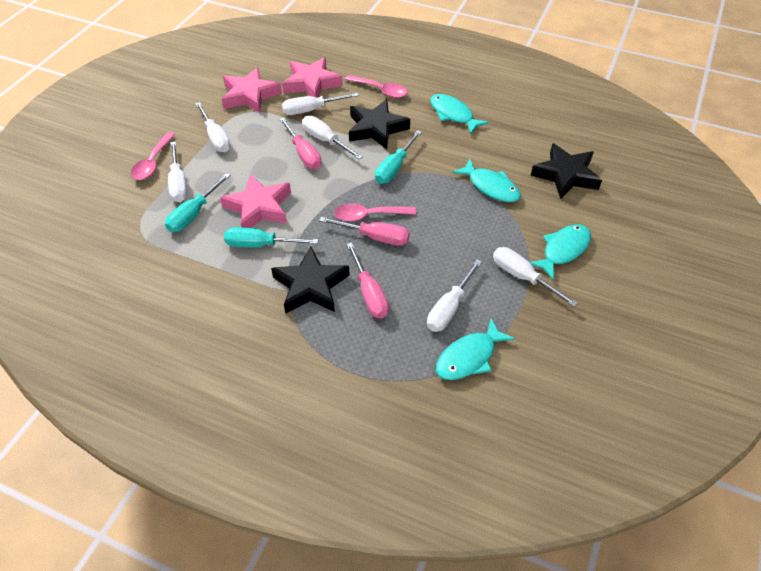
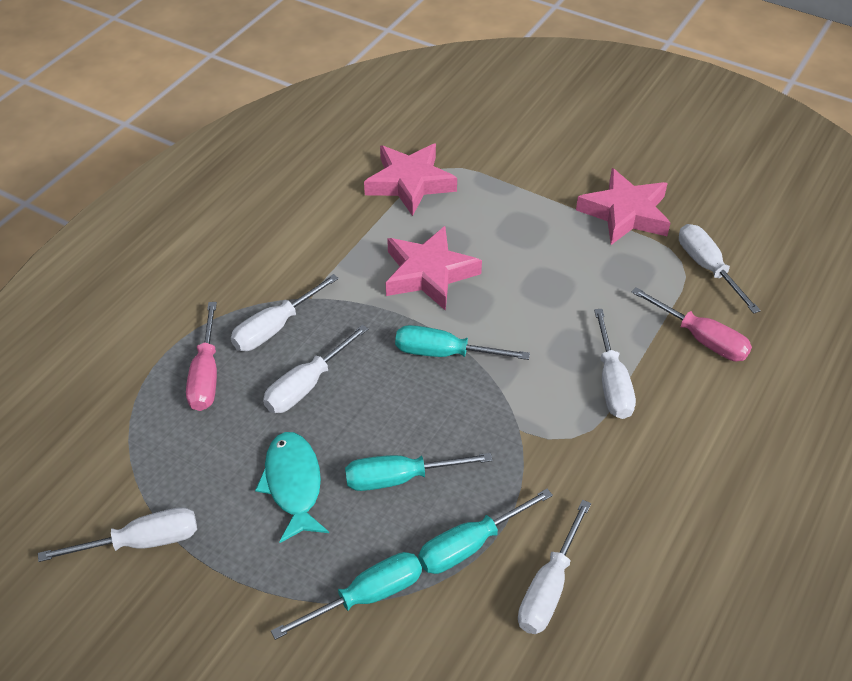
black star: [271,246,350,314] [349,99,410,150] [531,143,602,199] = 3 -> none = 0
pink screwdriver: [279,117,322,169] [319,217,410,246] [346,242,389,318] = 3 -> [186,302,217,411] [632,287,752,361] = 2
pink spoon: [131,132,175,180] [334,203,416,222] [345,75,408,98] = 3 -> none = 0
turquoise fish: [430,94,489,134] [436,318,515,380] [452,159,521,202] [530,225,591,280] = 4 -> [255,432,329,543] = 1
turquoise screwdriver: [165,173,231,232] [224,227,318,248] [375,130,422,184] = 3 -> [271,552,422,640] [345,453,492,491] [395,325,530,360] [418,489,553,574] = 4

